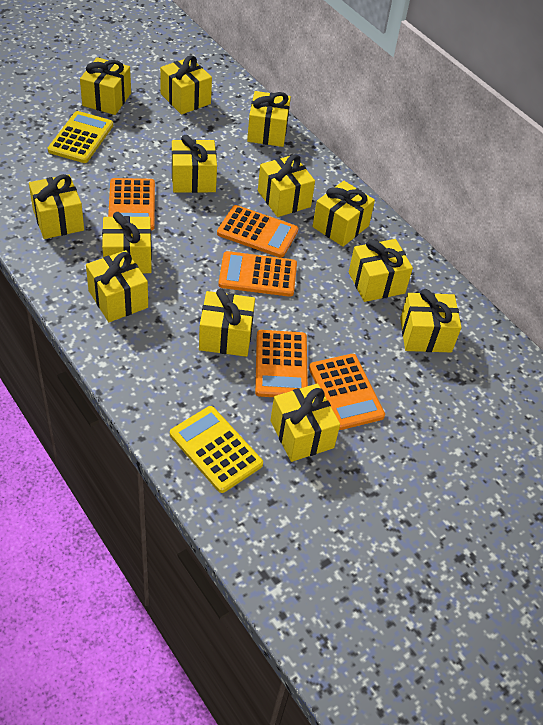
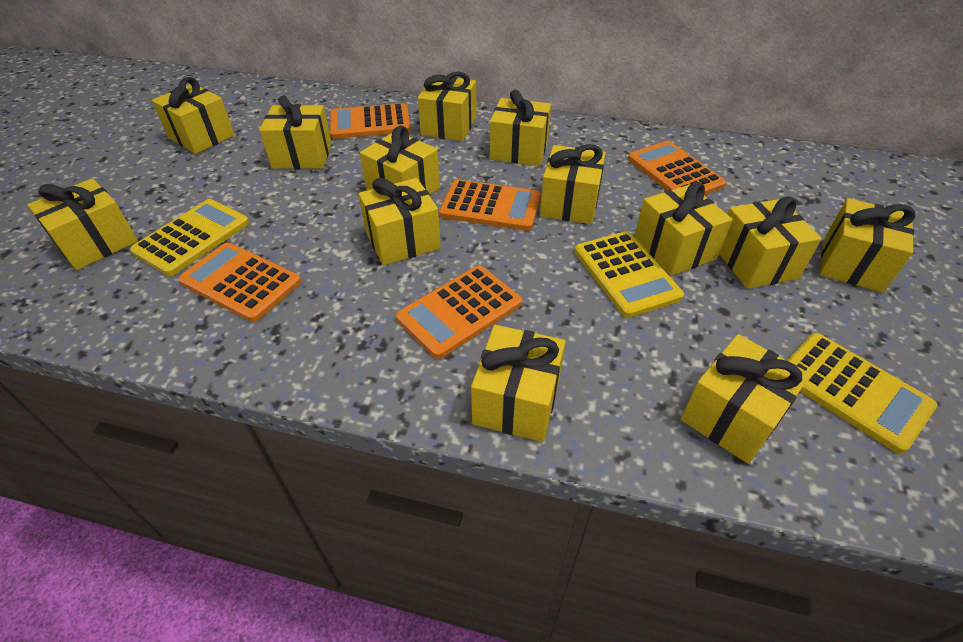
yellow calculator: [48,111,113,163] [170,406,263,493] = 2 -> [130,199,249,276] [574,231,684,318] [787,333,937,454] = 3

